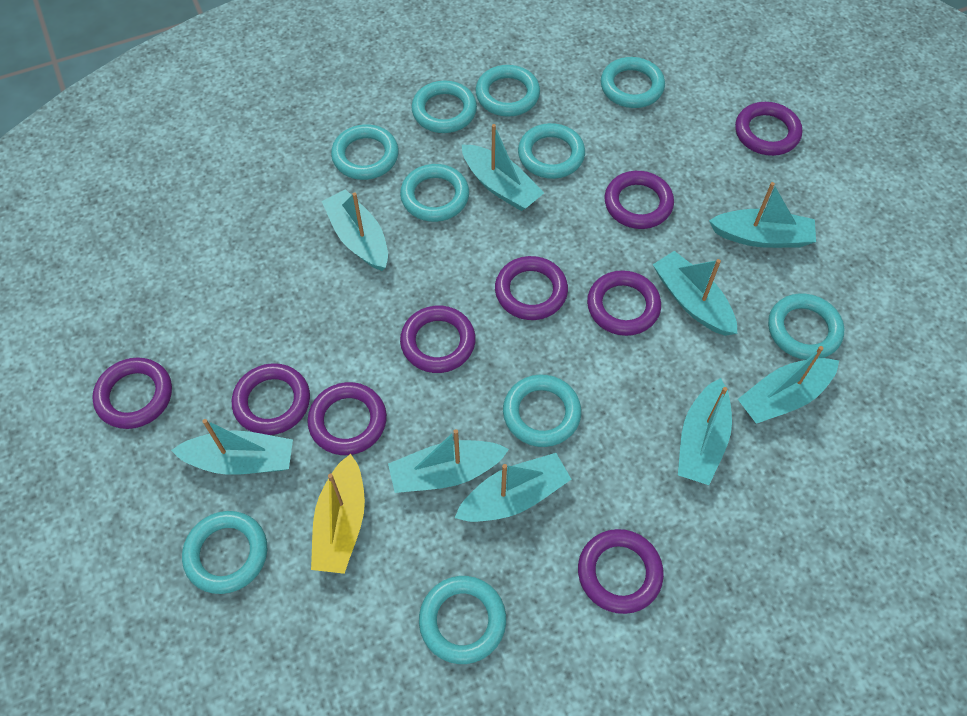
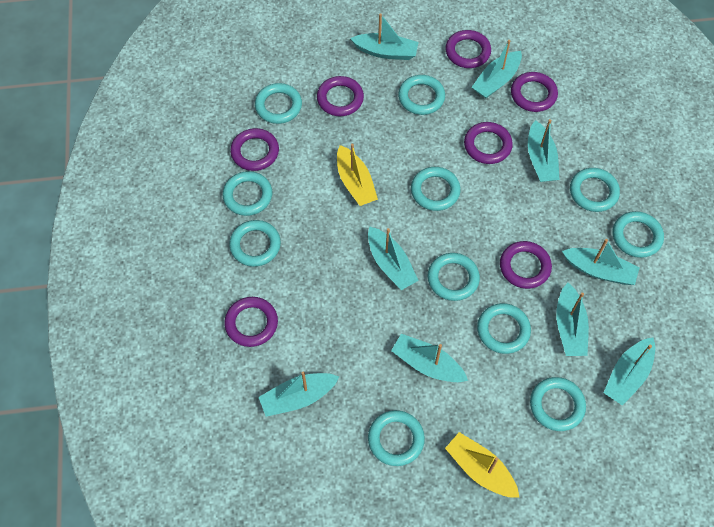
purple ring: [92,357,172,429] [232,363,310,435] [307,382,387,455] [400,306,476,373] [495,256,568,320] [578,529,664,614] [587,270,661,336] [605,171,674,229] [735,102,802,156] = 9 -> [224,297,278,347] [230,128,279,171] [317,76,364,116] [445,30,491,68] [464,122,513,164] [500,241,552,289] [511,72,558,112] = 7
turquoise ring: [182,511,267,594] [331,124,399,180] [400,164,469,222] [411,81,477,133] [419,576,506,664] [475,65,540,116] [503,374,581,447] [518,123,585,179] [601,57,665,108] [768,293,844,360] = 10 -> [223,171,272,216] [229,220,281,267] [255,83,302,124] [368,410,425,466] [398,75,445,115] [411,167,461,211] [427,253,480,301] [477,303,531,354] [530,377,586,431] [570,168,620,212] [613,211,664,258] = 11
yellow boat: [311,454,365,574] = 1 -> [337,144,378,206] [445,432,520,498] = 2

